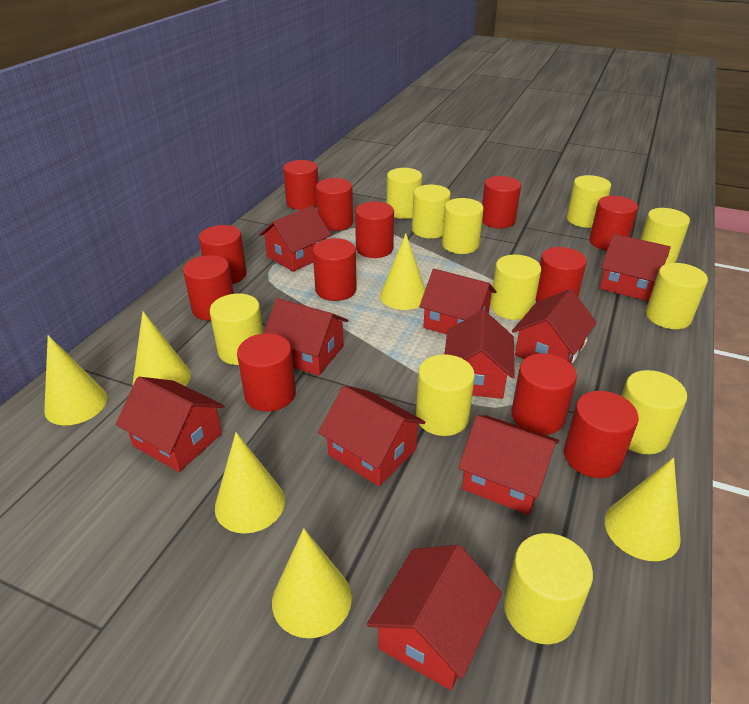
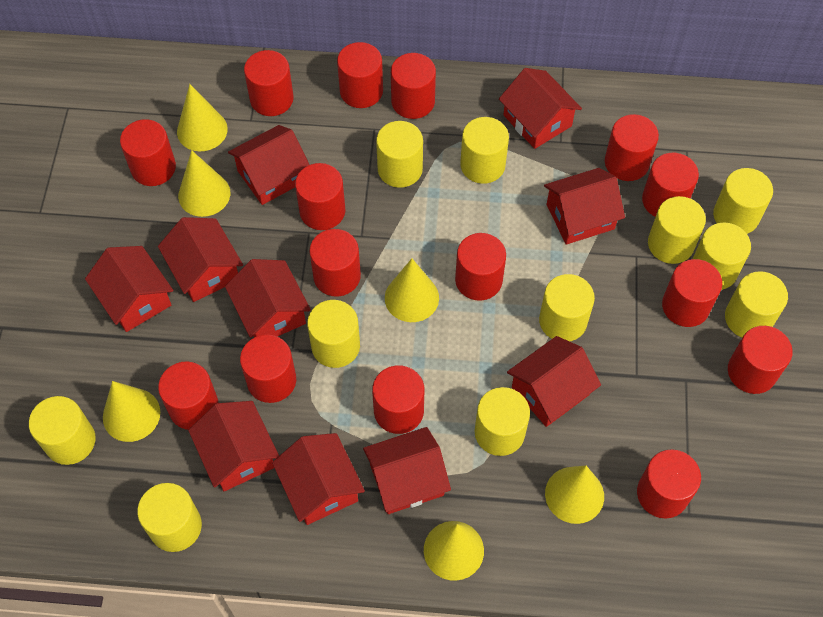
red cylinder: [183,255,234,321] [199,225,247,284] [237,333,296,412] [283,160,318,210] [313,238,357,301] [316,178,353,231] [355,201,394,258] [482,176,521,228] [511,353,577,435] [535,247,587,302] [564,391,639,478] [589,196,638,251] = 12 -> [120,119,176,186] [158,361,219,430] [240,335,296,403] [244,50,294,116] [295,163,345,230] [309,229,361,297] [337,42,383,108] [372,365,424,434] [391,53,436,119] [455,233,506,301] [605,114,659,181] [637,449,701,519] [642,153,699,217] [662,259,722,327] [728,326,793,394] = 15

